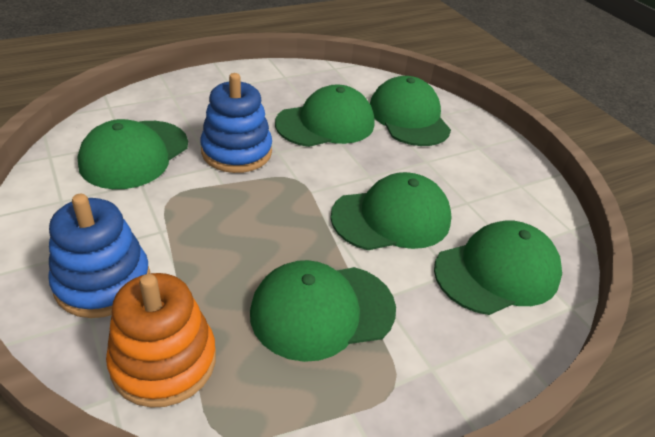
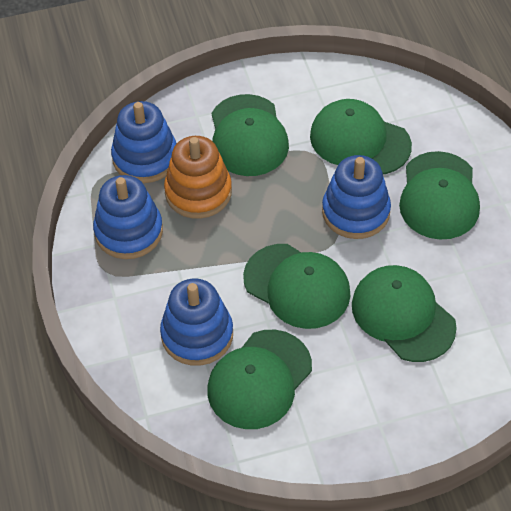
blue stacking toy: [48,194,150,318] [200,73,272,173] = 2 -> [93,175,163,259] [111,101,177,183] [160,278,233,366] [322,155,391,239] = 4

